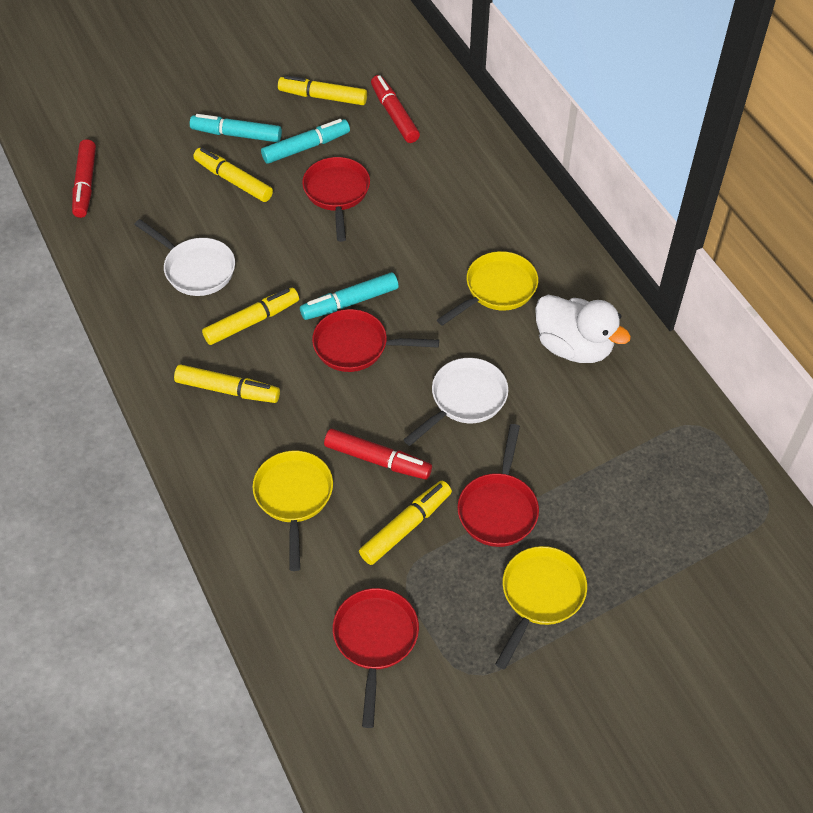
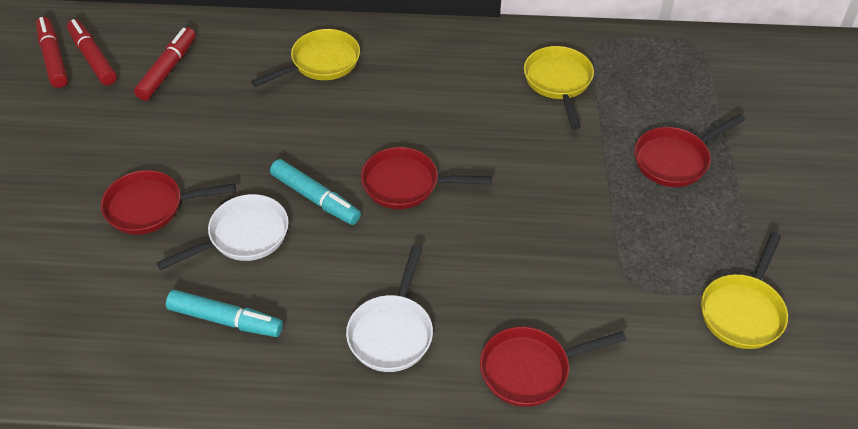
turquoise marker: [190,114,282,142] [261,119,350,164] [300,272,399,320] = 3 -> [166,290,283,337] [270,159,361,225] = 2
white duck: [535,295,631,363] = 1 -> none = 0
yellow marker: [174,364,280,403] [193,148,273,202] [202,288,299,345] [278,75,367,105] [359,481,452,565] = 5 -> none = 0

